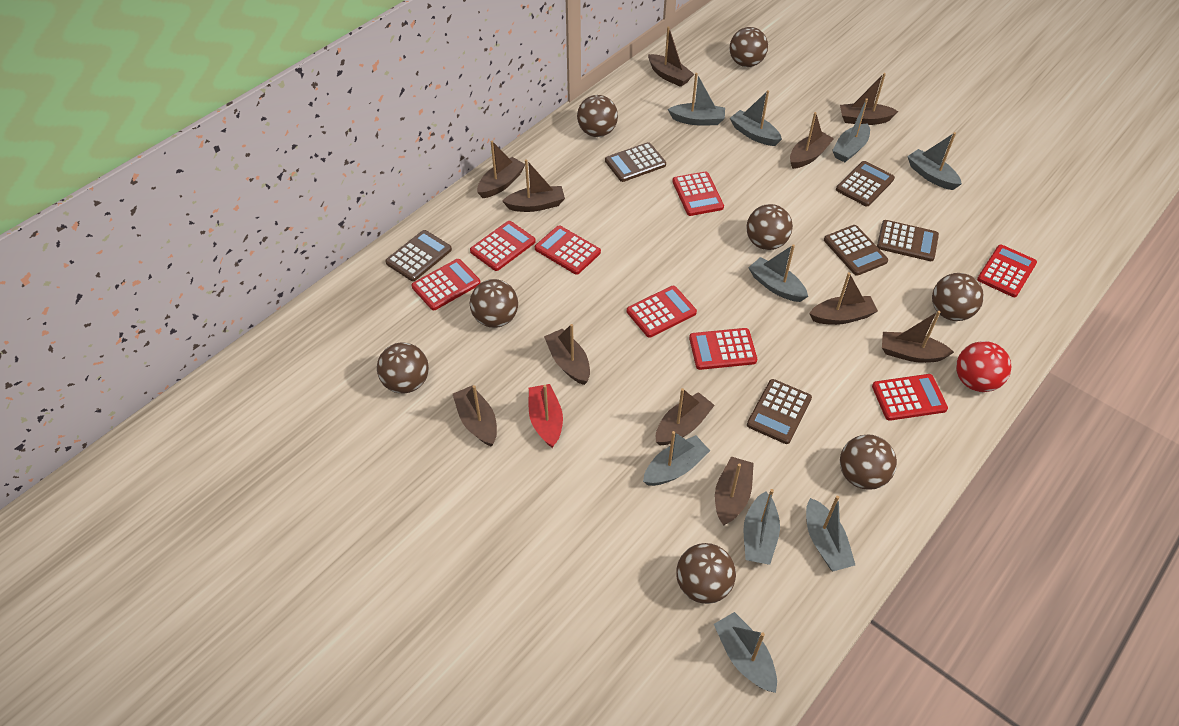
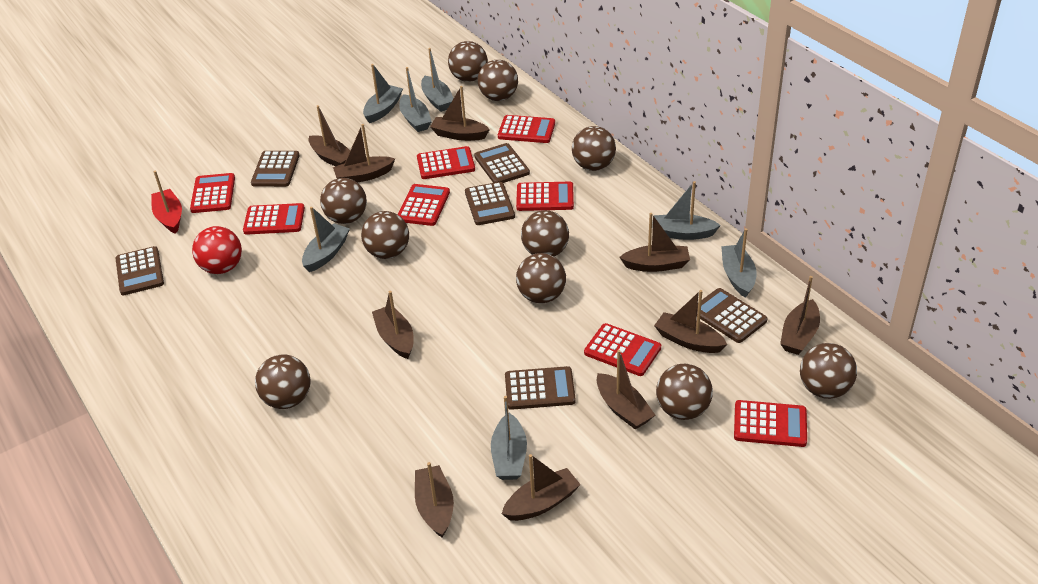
brown ball: [377,343,429,393] [470,279,518,328] [577,95,618,137] [676,543,736,604] [729,27,768,67] [746,204,793,250] [840,435,897,490] [932,273,984,321] = 8 -> [255,355,310,409] [320,178,367,224] [361,211,409,259] [448,41,488,82] [478,60,518,101] [516,253,566,303] [521,210,569,257] [572,126,616,171] [656,364,713,420] [800,343,857,399] = 10
brown boat: [453,385,497,447] [477,141,525,198] [502,159,565,212] [544,324,590,385] [648,26,694,87] [656,388,715,446] [715,457,754,526] [790,112,834,169] [809,272,878,325] [840,73,898,125] [882,311,954,363] = 11 -> [308,105,350,166] [333,124,395,182] [372,291,414,359] [415,462,454,538] [430,86,490,141] [502,454,581,521] [596,350,655,429] [619,213,690,272] [654,290,727,353] [780,276,820,355] = 10
grey boat: [643,431,710,486] [668,73,725,126] [714,612,777,693] [730,90,782,146] [744,489,780,565] [748,244,808,302] [806,496,855,571] [832,98,870,162] [907,132,962,190] = 9 -> [302,207,350,272] [363,64,403,123] [399,67,432,132] [421,48,454,112] [491,396,527,480] [652,181,721,240] [721,228,757,298] = 7

